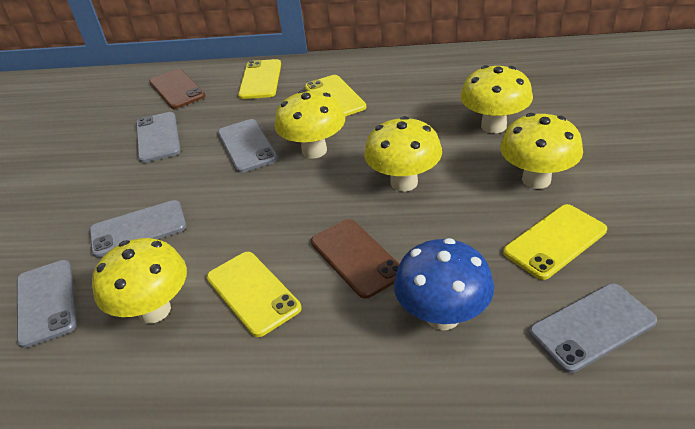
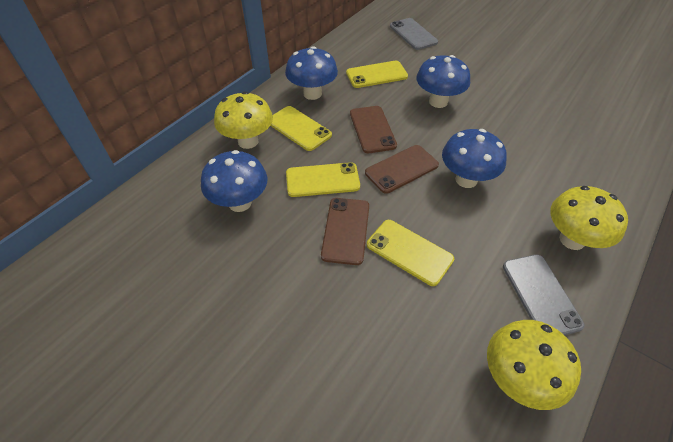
blue mushroom: [394,238,494,330] = 1 -> [201,150,267,212] [285,46,338,100] [416,55,470,108] [442,129,507,188] = 4
brown phone: [149,69,206,109] [311,219,399,299] = 2 -> [321,198,369,265] [350,106,397,153] [365,145,439,194] = 3
grey phone: [17,260,77,348] [89,200,186,257] [136,112,181,163] [218,119,278,173] [529,283,657,373] = 5 -> [390,18,438,50] [503,255,585,335] = 2
yellow mushroom: [92,238,187,323] [275,90,345,159] [364,116,442,191] [460,65,533,133] [500,113,583,189] = 5 -> [214,91,273,149] [487,320,581,410] [550,186,628,250] = 3

